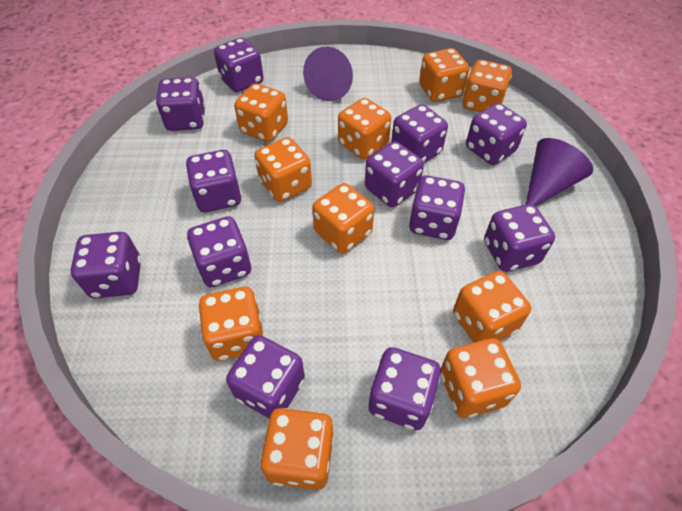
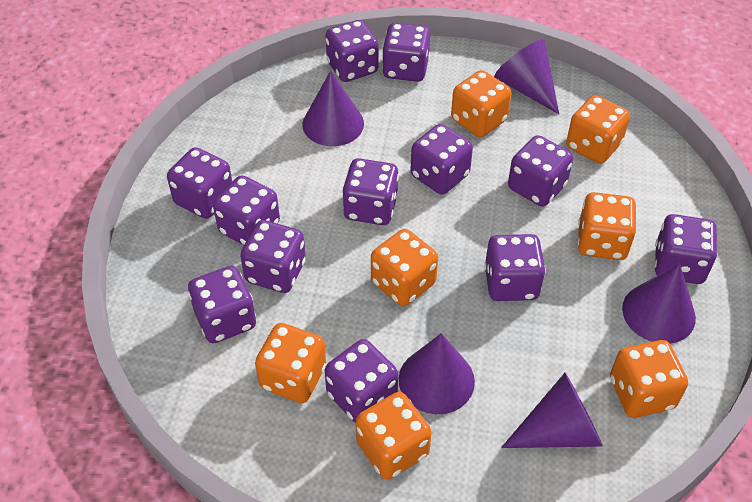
orange dice: [199,287,265,361] [234,83,288,142] [255,137,312,202] [260,408,334,490] [312,183,374,253] [338,98,391,159] [419,48,469,102] [441,338,521,418] [453,271,531,343] [462,60,512,112] = 10 -> [255,323,326,403] [356,392,432,480] [371,229,438,306] [451,70,512,137] [566,95,630,164] [577,192,637,260] [610,340,688,418] = 7
purple cone: [303,47,353,101] [526,138,593,206] = 2 -> [302,71,364,146] [399,333,475,414] [494,39,559,114] [501,373,603,448] [622,264,696,344] = 5

